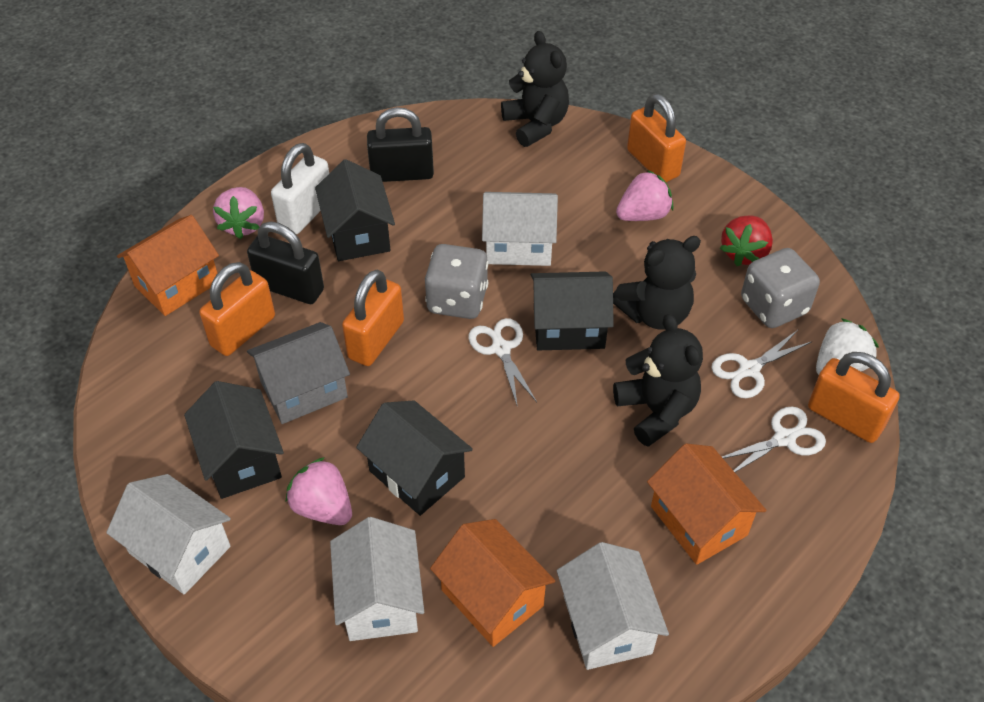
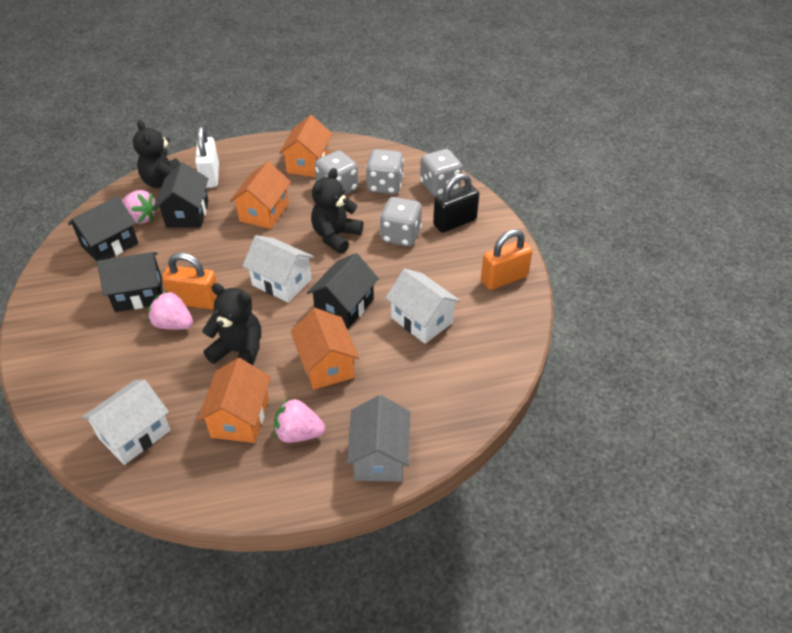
black padlock: [247,221,324,304] [367,107,434,182] = 2 -> [433,173,479,233] = 1
grey dice: [425,244,488,319] [741,248,820,328] = 2 -> [315,151,358,195] [366,149,404,194] [380,197,422,246] [420,149,462,196] = 4
orange house: [117,215,219,316] [430,519,555,647] [647,444,766,565] = 3 -> [198,358,271,443] [230,161,291,229] [279,115,332,177] [291,308,359,390] = 4
orange padlock: [199,262,275,356] [342,270,404,366] [627,94,686,182] [808,352,900,443] = 4 -> [162,253,217,309] [481,229,533,290] = 2
red strawberry: [720,215,773,266] = 1 -> none = 0
white house: [106,474,231,594] [330,517,424,641] [482,192,558,266] [557,542,669,670] = 4 -> [82,380,171,465] [243,235,314,303] [386,269,460,344] = 3
white scissors: [468,318,537,407] [711,330,813,398] [722,407,826,472] = 3 -> none = 0
white strawberry: [816,318,879,375] = 1 -> none = 0

